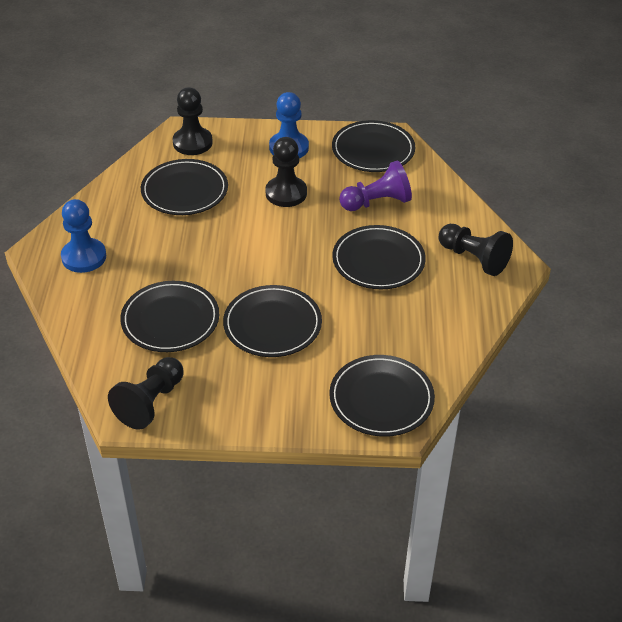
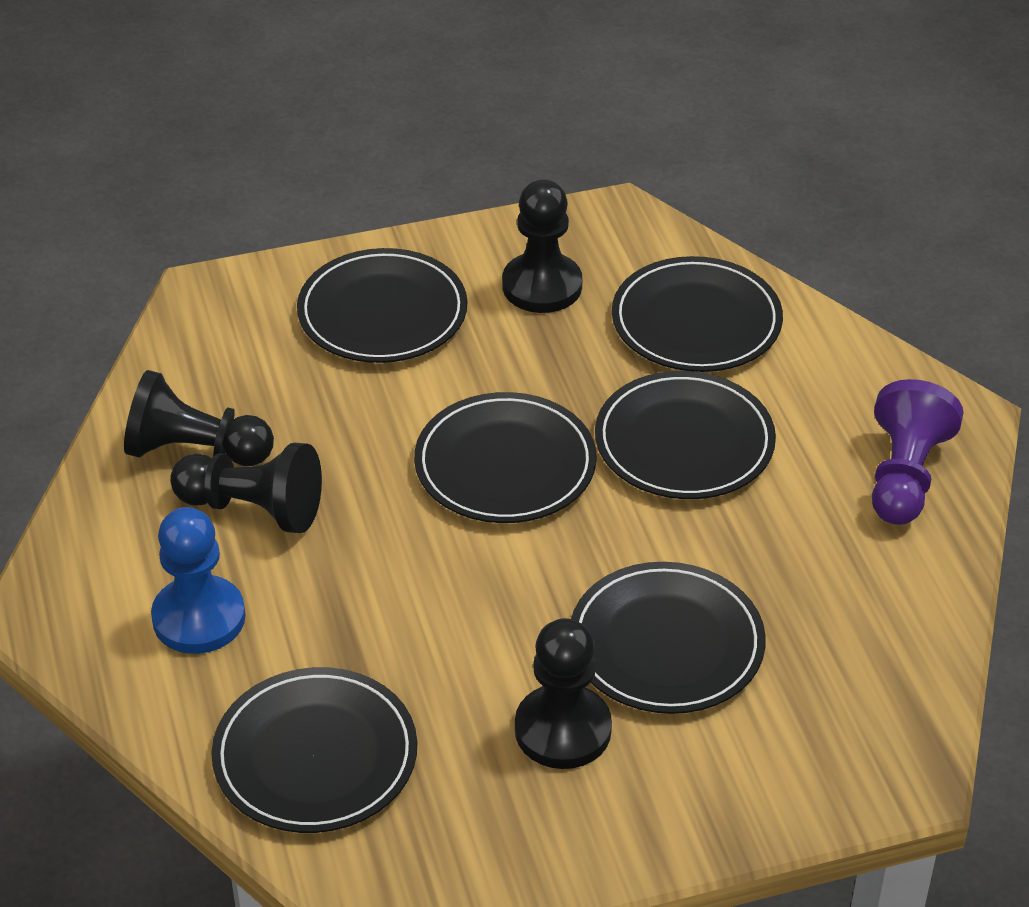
blue pawn: [61,199,106,273] [269,92,309,158] = 2 -> [151,507,246,654] = 1

